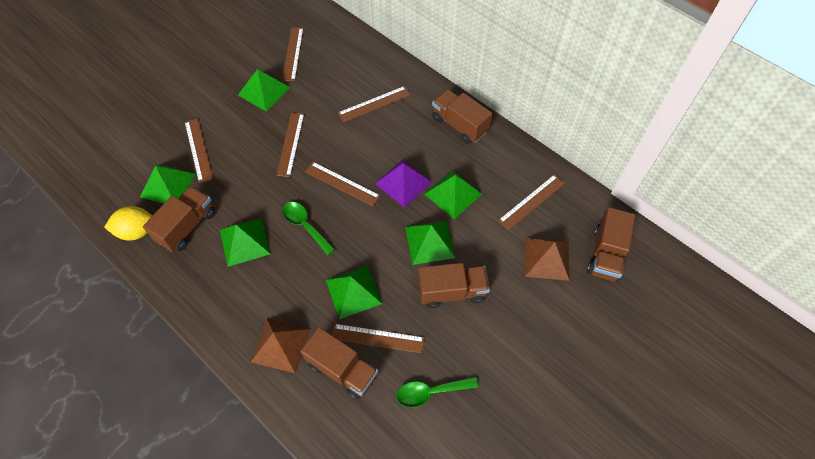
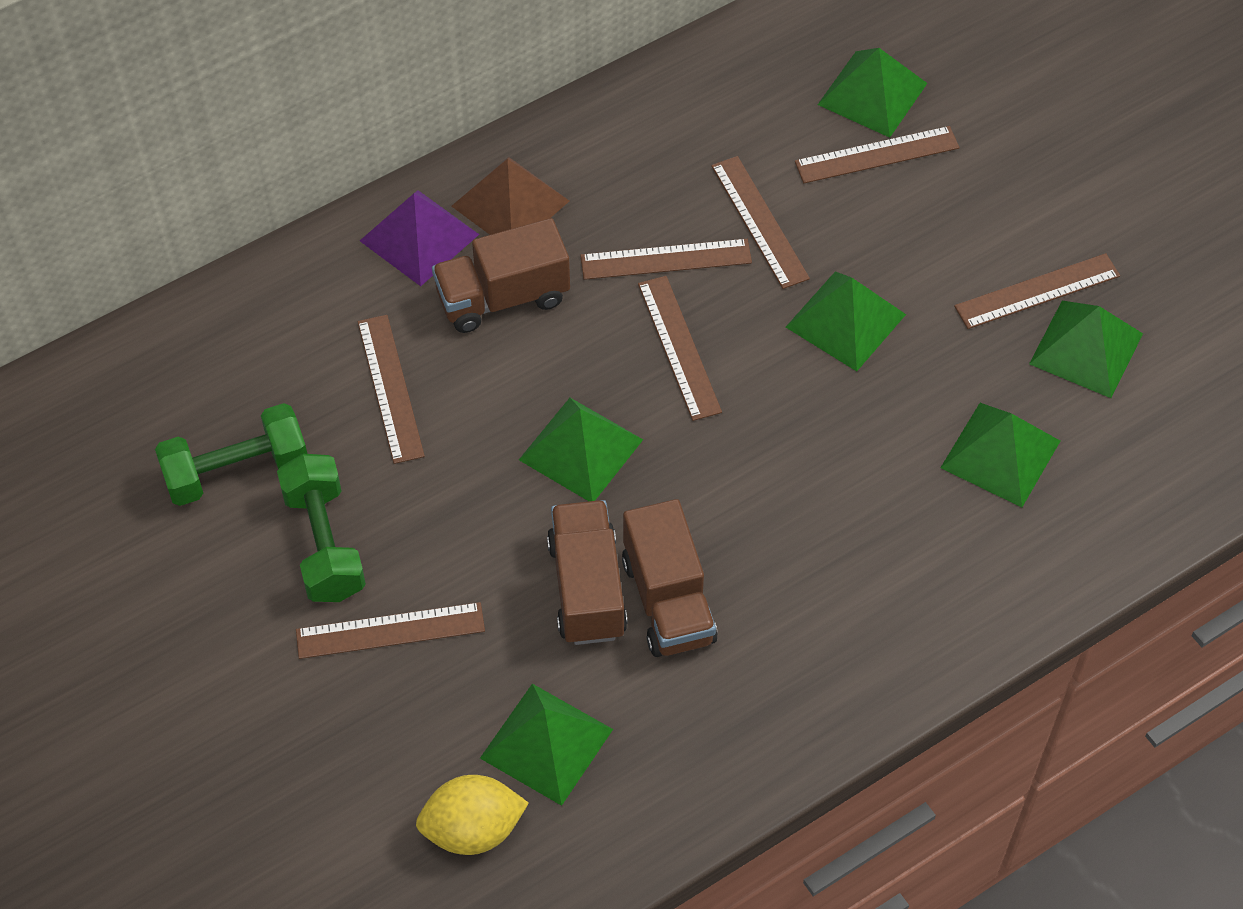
brown pyramid: [251,319,310,374] [525,238,570,281] = 2 -> [452,157,569,235] = 1
brown truck: [143,186,215,252] [300,327,378,400] [418,263,490,308] [432,89,492,144] [587,207,635,282] = 5 -> [432,218,570,333] [547,500,628,645] [622,499,718,657] = 3
green dumbbell: none = 0 -> [155,403,307,506] [277,454,366,602] = 2
green spoon: [283,202,335,255] [396,377,479,407] = 2 -> none = 0

